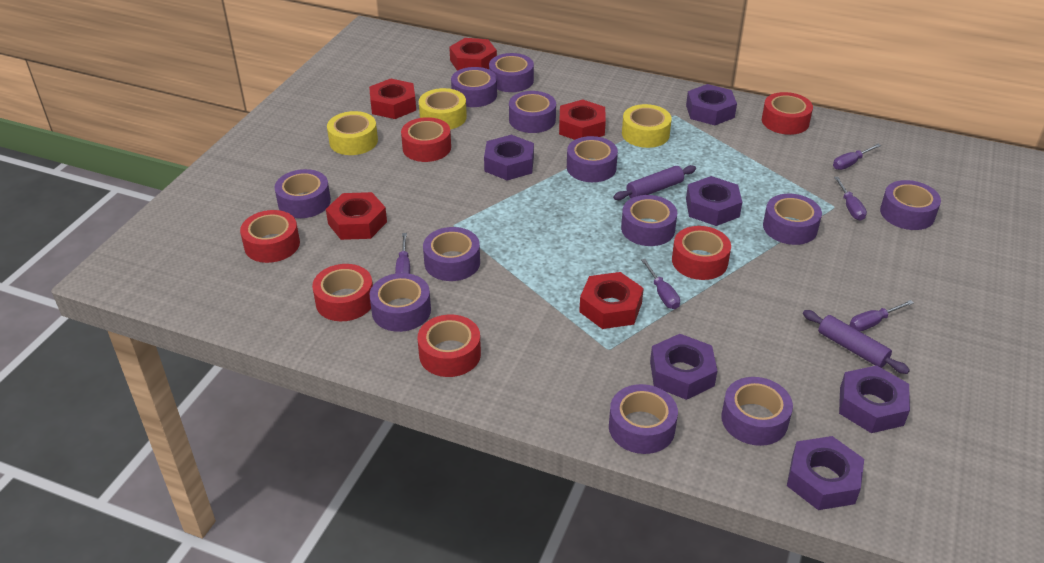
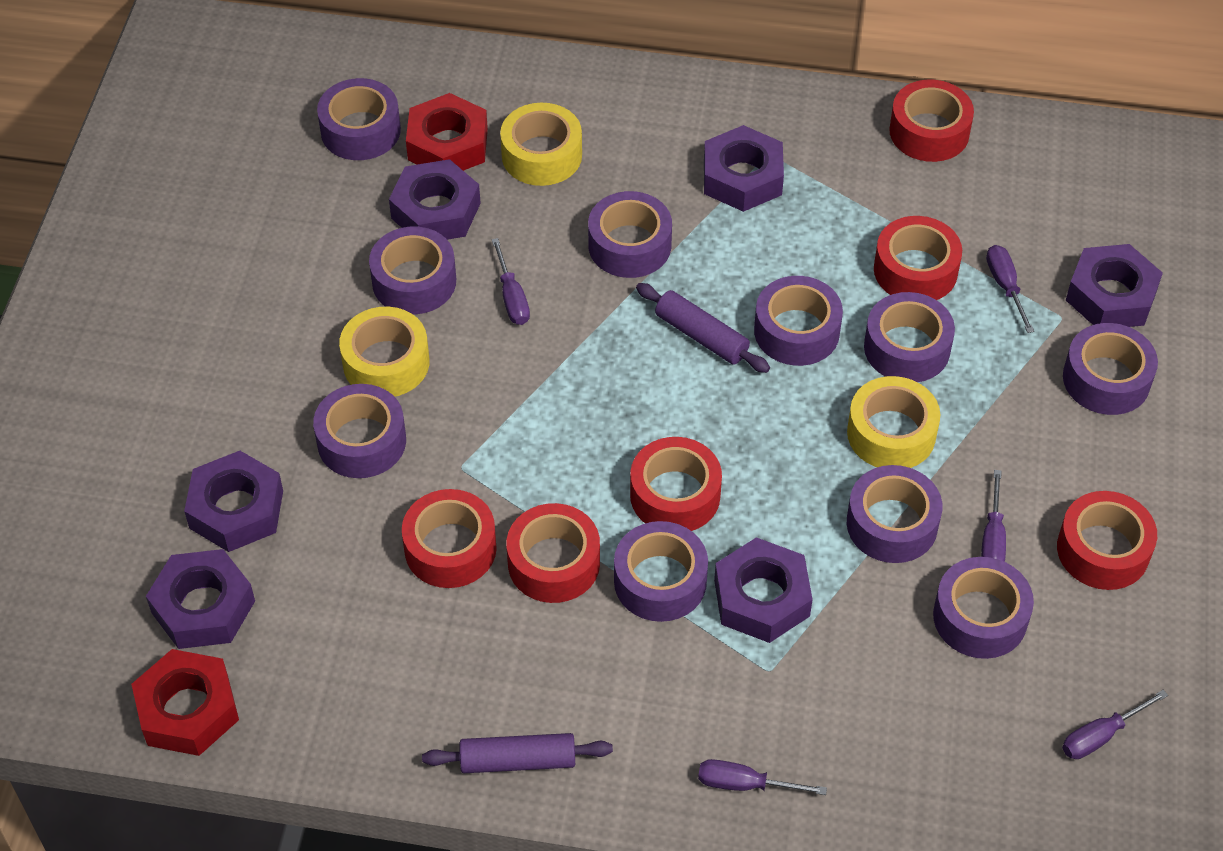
purple tape: [275,169,331,218] [370,273,431,332] [423,227,480,281] [451,67,497,107] [489,53,534,92] [509,91,556,133] [567,136,618,182] [609,384,678,454] [621,195,677,246] [721,377,793,446] [763,194,822,245] [880,180,941,230] = 12 -> [313,384,406,478] [317,78,401,160] [369,227,456,314] [588,191,672,278] [614,521,708,622] [754,276,843,366] [847,465,942,563] [864,292,955,382] [933,557,1034,659] [1063,323,1158,415] = 10
red nut: [326,192,387,240] [369,79,416,119] [449,38,497,71] [559,99,606,140] [579,272,644,329] = 5 -> [131,649,239,756] [406,93,488,171] = 2

